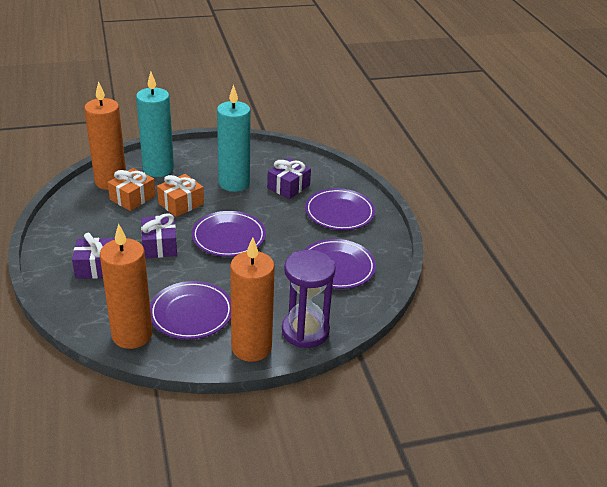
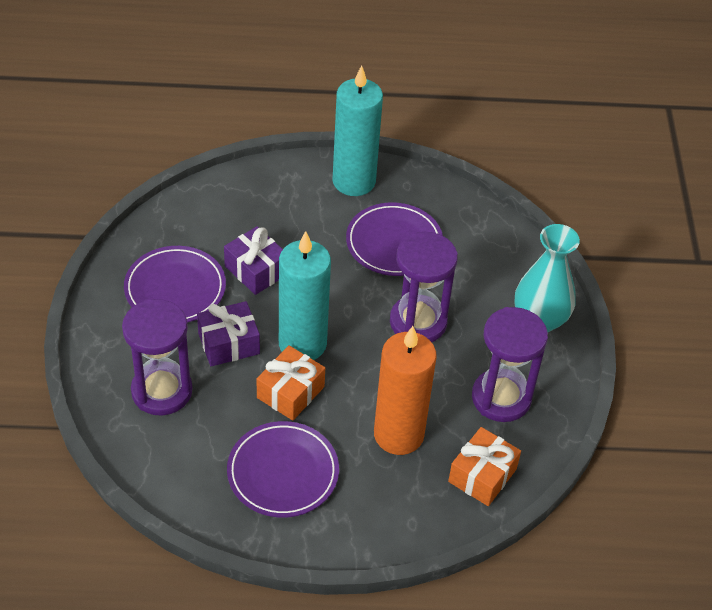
orange candle: [84,81,126,190] [100,224,153,349] [230,237,275,362] = 3 -> [374,326,437,455] = 1
purple gift: [72,233,115,279] [141,213,177,258] [267,158,311,199] = 3 -> [197,301,260,366] [224,226,283,295] = 2
purple hourglass: [282,250,336,348] = 1 -> [122,299,193,416] [390,232,458,342] [472,307,548,422] = 3
purple plate: [150,281,231,339] [192,211,266,257] [304,239,376,289] [305,188,375,230] = 4 -> [124,246,226,323] [227,421,339,518] [346,202,443,276] = 3
turquoise vase: none = 0 -> [515,224,580,332] = 1

